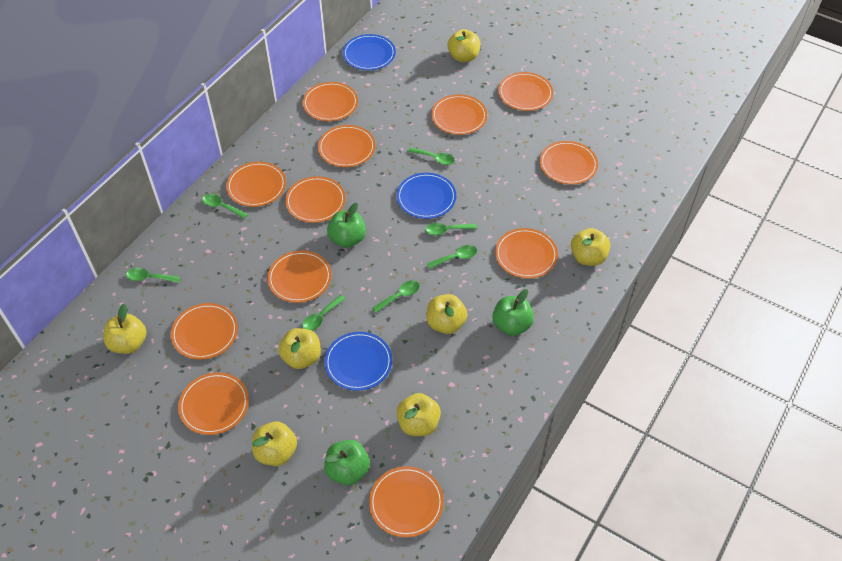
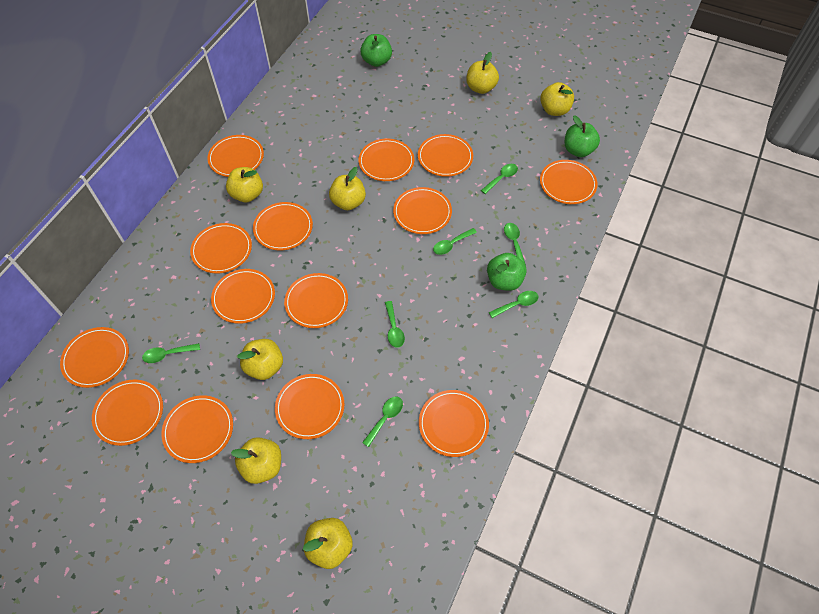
blue plate: [324,332,392,391] [343,34,396,70] [397,173,456,219] = 3 -> none = 0
orange plate: [171,303,238,359] [178,372,249,435] [226,162,286,207] [267,251,331,303] [285,176,346,223] [303,82,358,121] [318,125,375,167] [369,466,444,537] [431,94,487,135] [495,228,558,279] [498,72,553,111] [540,141,598,185] = 12 -> [60,327,129,388] [92,380,163,446] [161,395,233,463] [190,223,252,274] [207,135,264,177] [211,269,275,324] [253,202,313,251] [275,374,344,439] [284,273,348,328] [359,139,414,181] [393,187,452,234] [418,134,473,177] [419,390,489,457] [540,160,598,204] = 14

